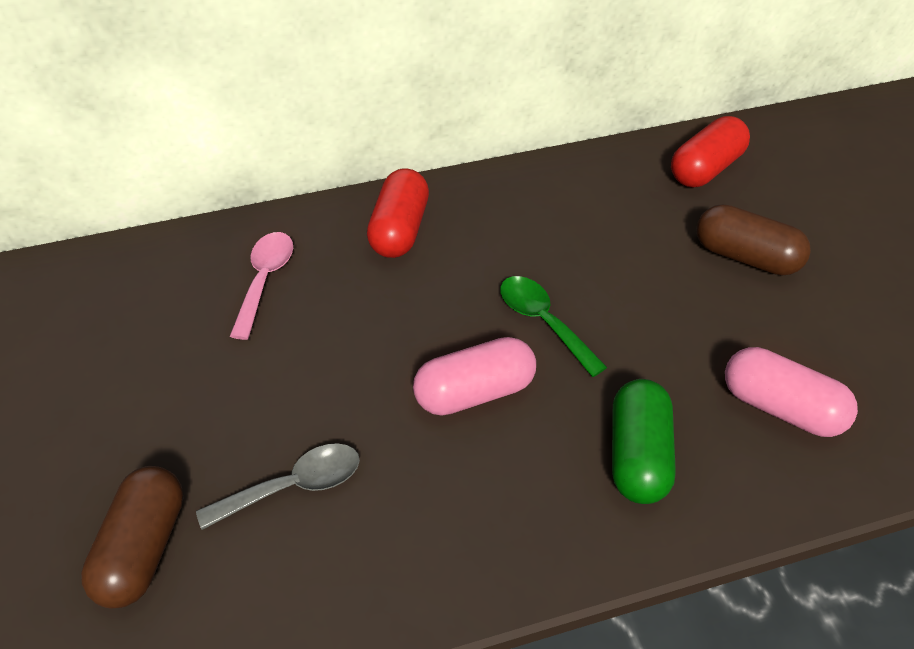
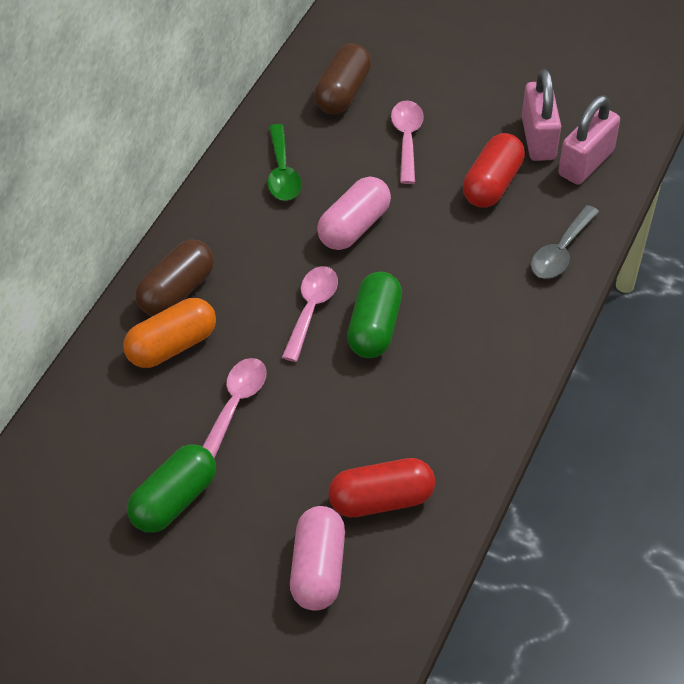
green capsule: [612,379,676,504] = 1 -> [127,444,216,533] [347,272,402,358] = 2
orange capsule: none = 0 -> [123,298,216,368] = 1
pink padlock: none = 0 -> [522,69,561,161] [558,95,620,185] = 2
pink spoon: [230,232,293,340] = 1 -> [202,358,267,459] [282,266,338,362] [391,100,424,184] = 3

